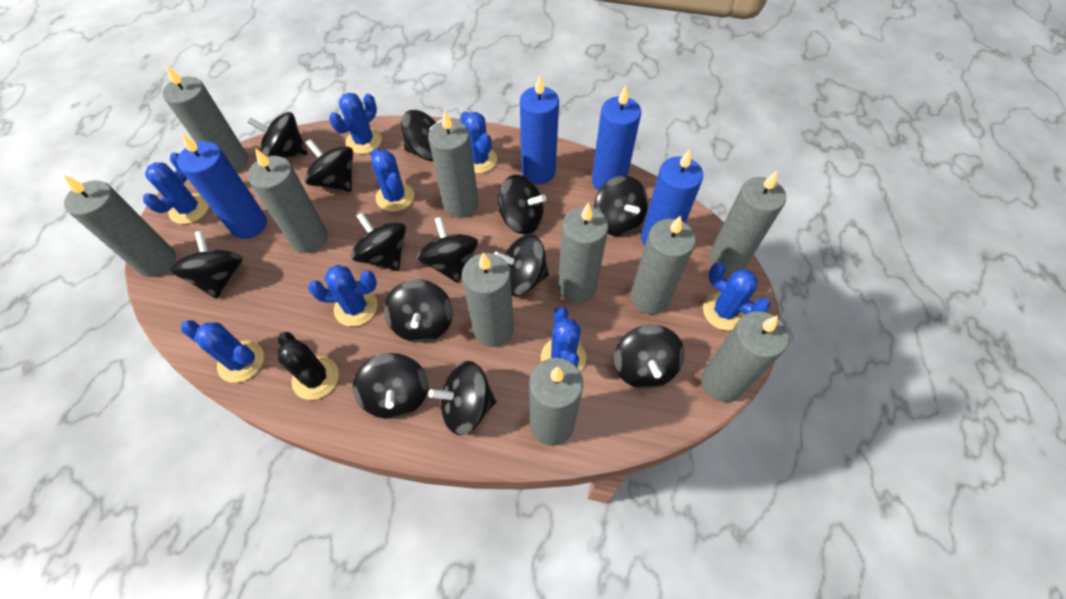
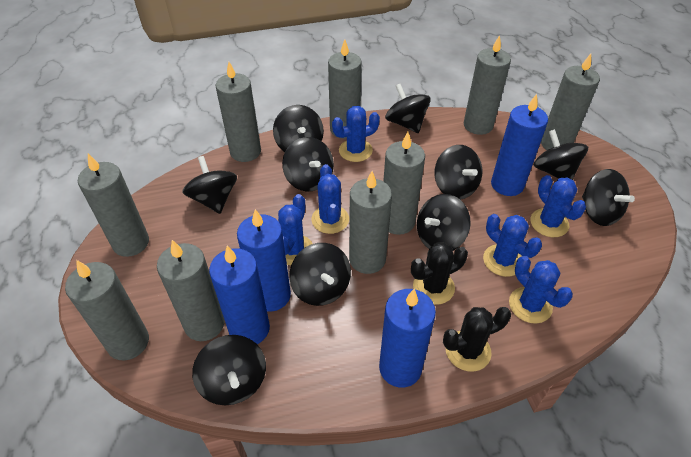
black cactus: [277,332,339,400] = 1 -> [411,242,468,305] [443,307,511,372] = 2
black spinning top: [170,231,243,299] [248,112,308,158] [305,139,353,192] [351,212,406,271] [353,353,428,419] [384,280,453,343] [401,110,443,161] [417,217,478,283] [429,361,496,435] [494,234,549,296] [498,175,546,235] [594,176,648,236] [614,325,684,389] = 13 -> [182,156,237,214] [192,335,266,405] [273,105,324,152] [282,137,334,191] [289,243,351,306] [385,84,431,133] [417,194,471,251] [434,145,482,200] [534,129,588,180] [582,169,635,226] = 10
blue cactus: [143,152,209,224] [181,320,264,383] [308,265,378,326] [329,93,382,154] [371,148,414,212] [460,111,497,174] [541,307,586,372] [703,262,771,331] = 8 -> [278,194,312,265] [312,164,349,234] [332,106,380,162] [483,214,542,277] [509,256,573,324] [530,175,586,237] = 6
grey candle: [63,175,176,277] [162,65,248,172] [248,148,328,253] [428,110,479,218] [462,253,514,347] [529,358,583,446] [558,202,608,303] [631,215,696,314] [701,311,789,402] [710,171,786,274] = 10 -> [65,260,149,360] [78,154,149,257] [157,240,225,341] [215,62,261,162] [328,39,362,139] [349,171,392,274] [383,132,425,235] [464,35,511,135] [541,54,600,150] = 9

